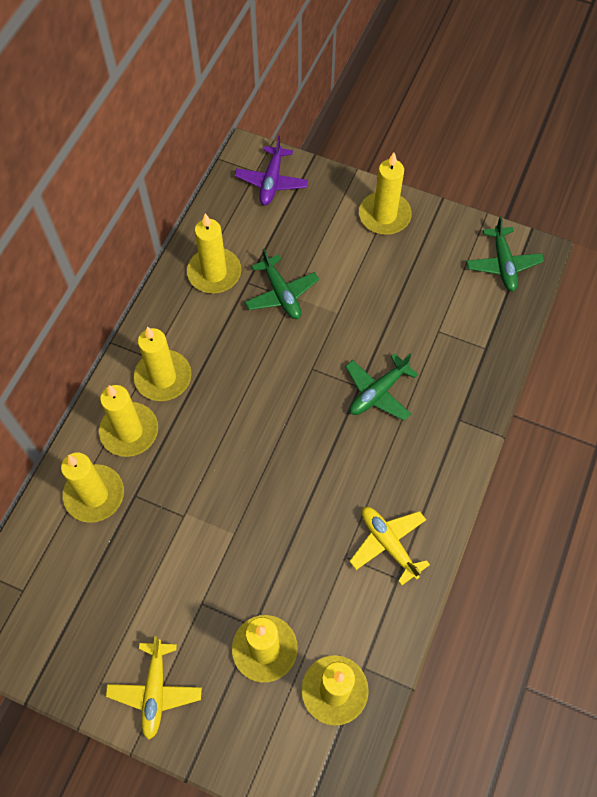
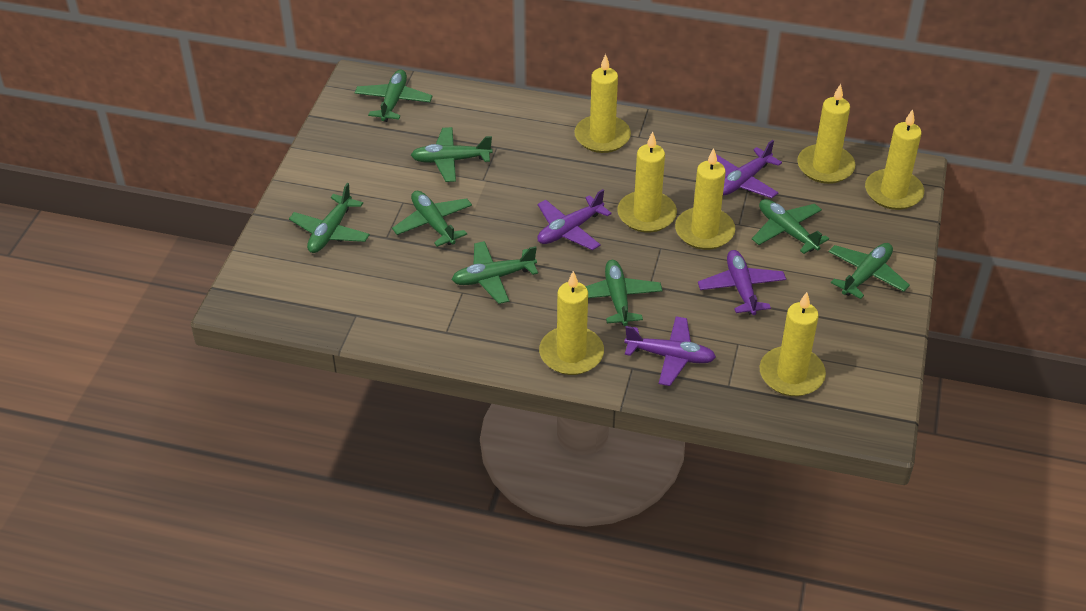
green plane: [245,249,319,319] [345,353,418,421] [466,216,544,291] = 3 -> [289,183,370,253] [355,70,433,122] [392,191,472,247] [411,127,492,182] [452,241,538,304] [585,260,663,326] [752,199,829,254] [829,243,910,299] = 8
purple plane: [235,136,308,205] = 1 -> [537,189,612,250] [624,316,716,386] [698,250,786,315] [716,140,782,198] = 4
yellow plane: [106,636,202,740] [350,507,430,586] = 2 -> none = 0

